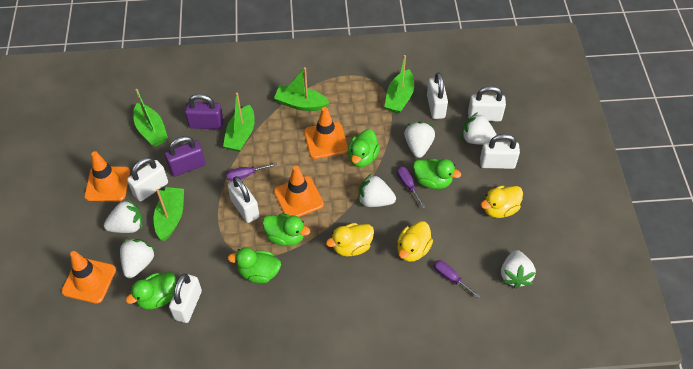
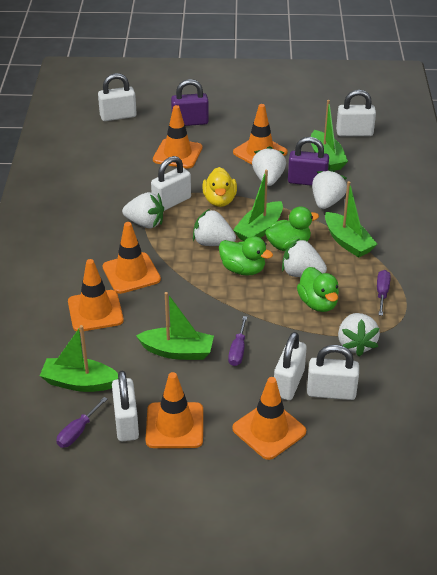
green duck: [126,272,176,310] [228,247,281,283] [262,213,310,246] [348,129,380,167] [413,158,461,189] = 5 -> [219,236,273,276] [265,206,319,251] [297,267,339,312] = 3
orange traffic cone: [61,251,116,304] [84,151,130,201] [274,166,324,217] [304,107,348,159] = 4 -> [68,259,124,331] [103,222,161,294] [146,372,203,448] [153,105,202,169] [232,377,306,460] [233,104,288,165] = 6
yellow duck: [326,223,374,257] [397,221,433,262] [481,186,523,218] = 3 -> [202,167,237,207] = 1

